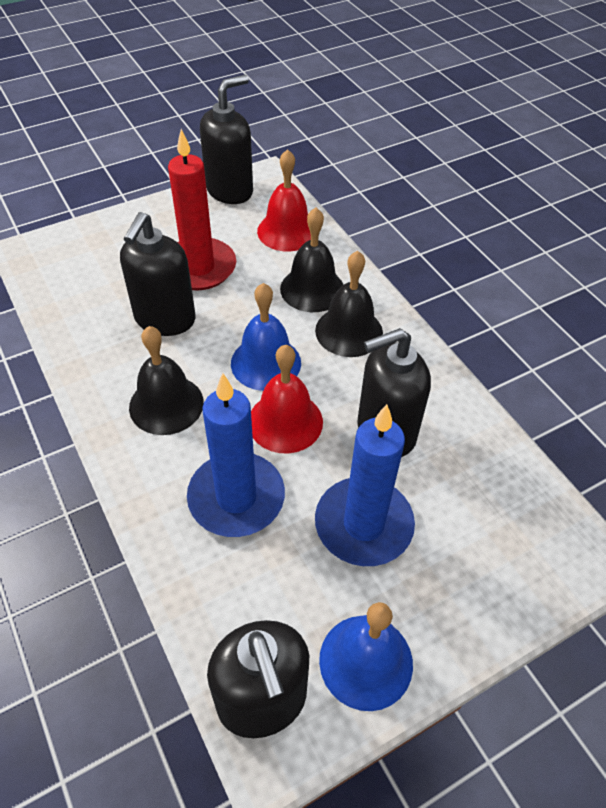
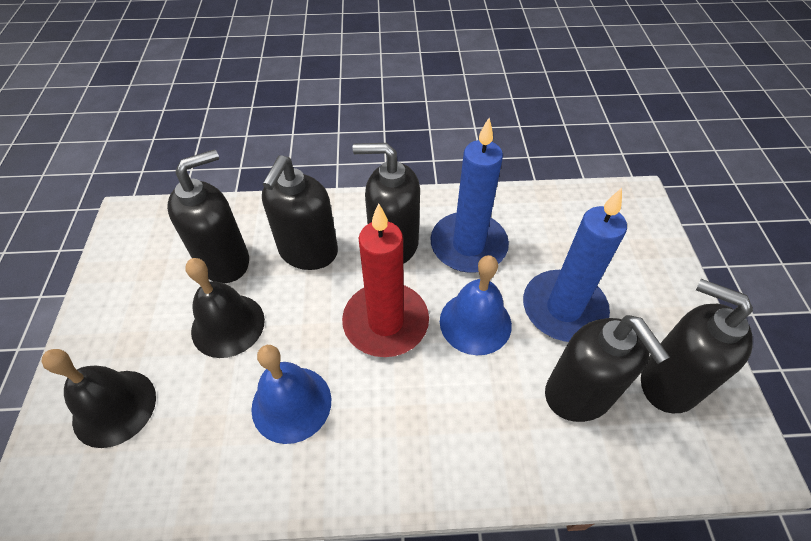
black bell: [129,326,204,435] [280,208,343,312] [315,251,383,357] = 3 -> [41,349,156,448] [185,258,265,358] = 2
black soap dispenser: [120,212,195,336] [200,75,253,204] [207,620,309,738] [357,328,431,457] = 4 -> [167,149,249,283] [262,155,338,270] [353,143,420,264] [545,315,670,422] [641,279,753,413] = 5
red bell: [251,345,323,454] [257,149,311,252] = 2 -> none = 0

